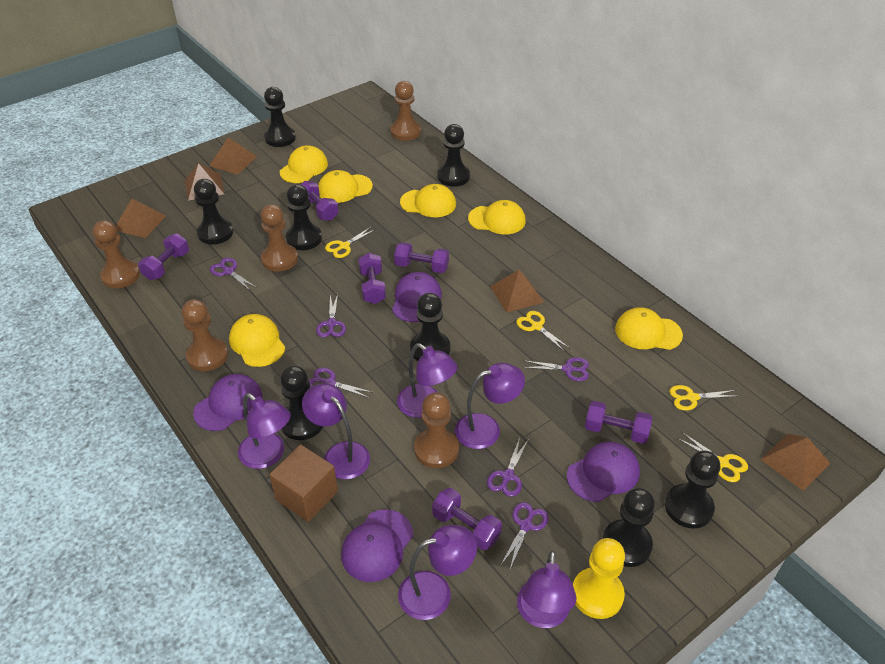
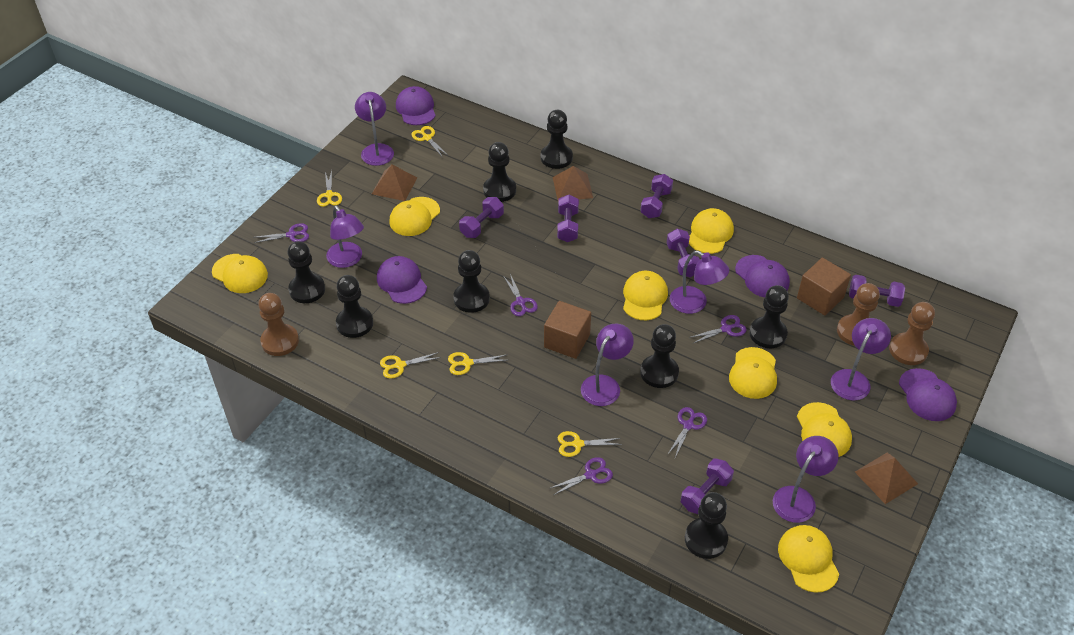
brown cube: [269,445,338,522] = 1 -> [544,301,591,359] [797,258,851,316] = 2
brown pawn: [93,220,140,288] [182,299,228,371] [261,204,298,272] [390,81,421,141] [414,392,459,468] = 5 -> [258,293,299,356] [837,283,880,346] [889,302,935,365] = 3
brown pyramid: [115,199,166,238] [185,163,224,201] [209,138,257,175] [490,270,544,313] [760,434,830,491] = 5 -> [372,164,417,201] [553,166,593,201] [855,453,918,504] = 3
purple scissors: [210,258,257,290] [309,368,373,398] [316,294,346,337] [487,438,528,497] [500,502,549,569] [523,357,589,381] = 6 -> [254,223,309,243] [504,274,538,316] [551,457,613,495] [667,407,707,457] [689,315,747,344] = 5
yellow cap: [229,314,285,367] [280,145,328,183] [318,170,373,203] [400,184,456,217] [468,200,526,234] [615,307,683,350] = 6 -> [212,254,268,293] [390,197,440,236] [623,271,668,320] [689,208,734,254] [729,347,777,399] [778,525,839,593] [797,402,852,457] = 7
yellow pawn: [573,538,625,619] = 1 -> none = 0
yellow scissors: [325,227,376,258] [516,311,570,352] [669,385,739,411] [677,432,748,482] = 4 -> [317,170,342,207] [380,352,441,378] [411,126,448,156] [448,352,508,375] [558,431,622,457] = 5

